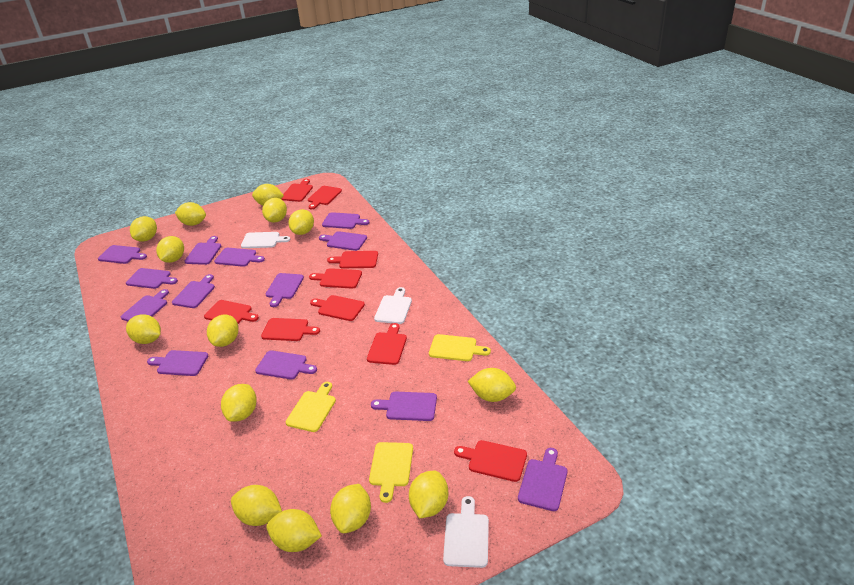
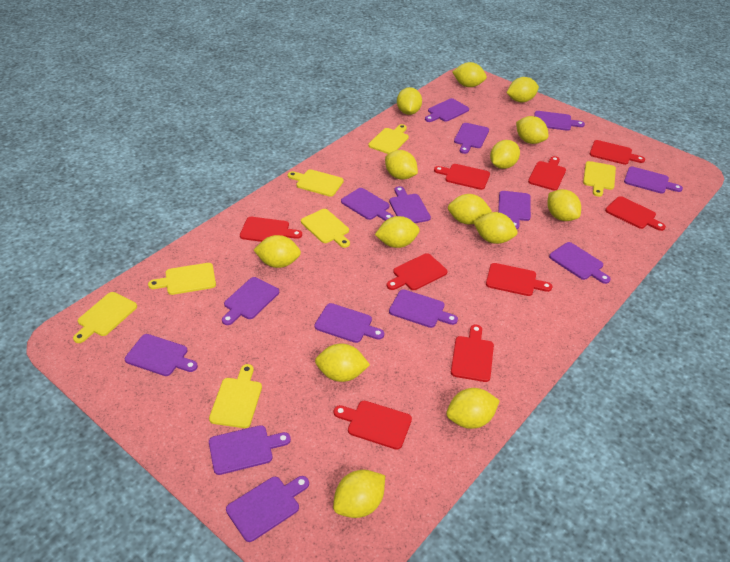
purple cutting board: [98,245,147,264] [121,289,169,321] [126,268,178,289] [147,350,208,376] [172,274,215,308] [185,236,221,265] [214,248,265,267] [255,350,317,379] [266,273,304,307] [319,231,367,251] [322,212,370,229] [371,392,437,421] [518,448,567,511] = 13 -> [125,334,198,376] [209,425,291,475] [222,277,279,325] [226,476,309,542] [314,303,384,343] [341,188,394,221] [389,186,431,223] [389,289,458,328] [425,98,469,122] [454,123,489,154] [498,191,531,229] [534,111,585,131] [549,242,611,284] [624,167,683,194] = 14
white cutting board: [241,232,290,248] [374,287,412,324] [443,496,489,568] = 3 -> none = 0
yellow cutting board: [286,382,336,432] [369,442,413,503] [429,334,491,361] = 3 -> [73,292,137,343] [148,263,216,295] [209,364,262,428] [288,169,344,197] [301,209,350,248] [368,124,409,154] [583,161,616,197] = 7

